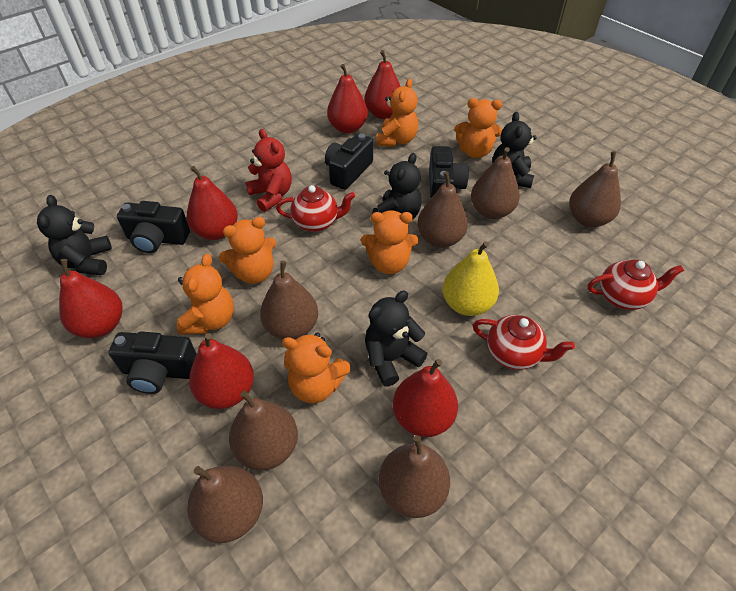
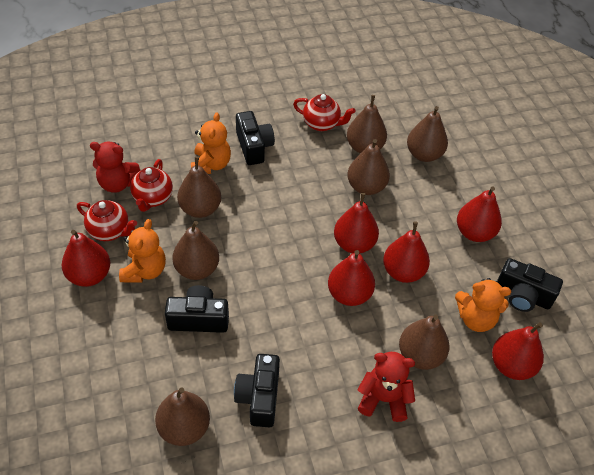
black teddy bear: [37,195,112,275] [365,291,427,387] [372,153,421,219] [492,112,537,188] = 4 -> none = 0
orange teddy bear: [177,254,234,334] [219,217,276,284] [282,333,351,403] [361,210,418,274] [376,79,418,147] [455,98,502,158] = 6 -> [119,219,166,283] [191,112,231,174] [455,278,511,332] = 3
red teddy bear: [246,129,292,212] = 1 -> [90,142,141,193] [358,352,415,422] = 2
yellow pear: [443,241,499,316] = 1 -> none = 0

